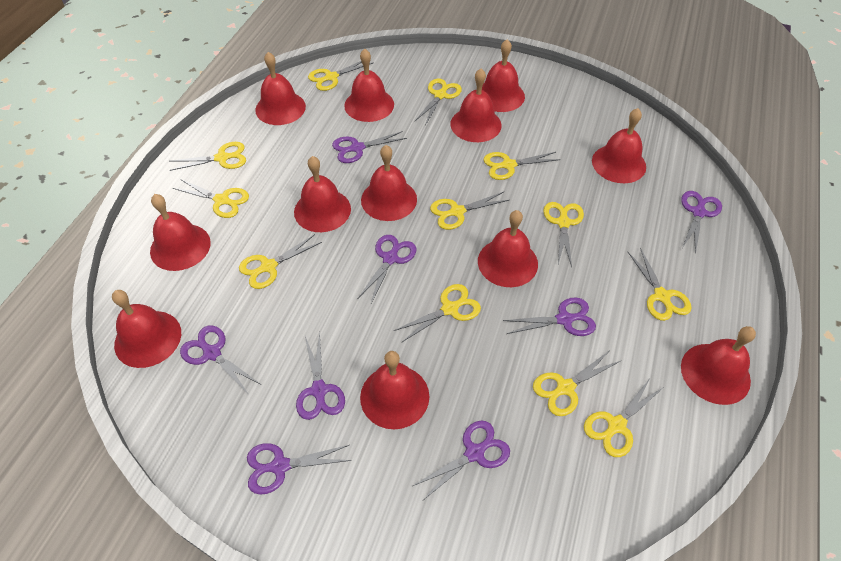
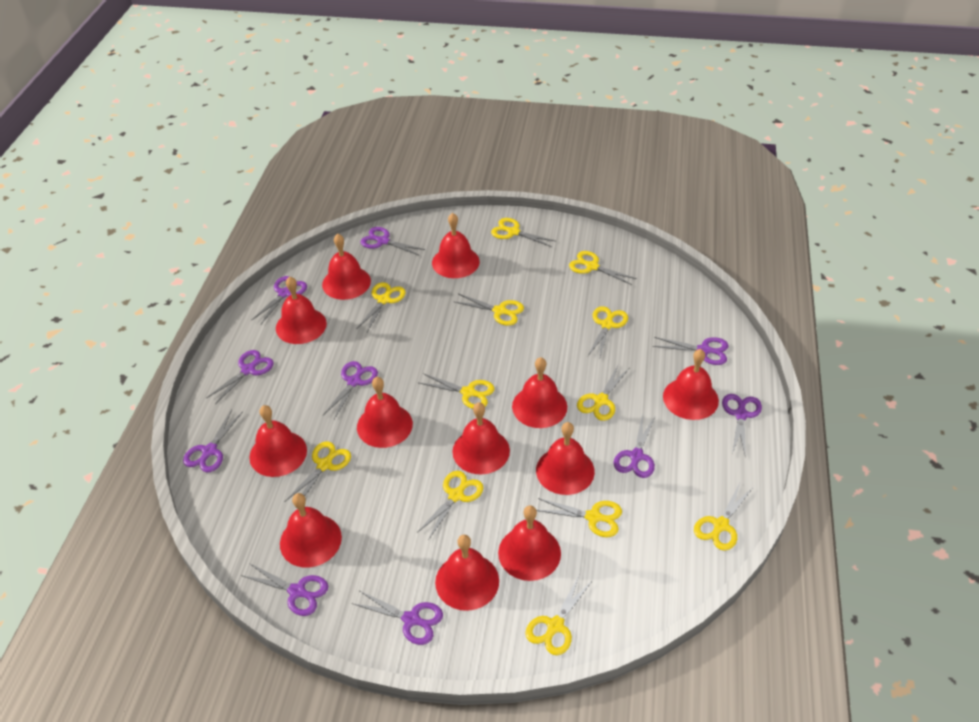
purple scissors: [180,325,260,395] [247,443,352,495] [296,332,345,420] [332,131,407,163] [358,235,416,303] [413,421,510,500] [503,297,596,336] [681,191,722,254] = 8 -> [183,409,243,472] [206,350,274,404] [241,563,328,616] [251,276,307,324] [323,361,378,420] [352,591,443,645] [360,227,425,256] [613,413,655,478] [653,337,728,365] [722,394,762,458] = 10

